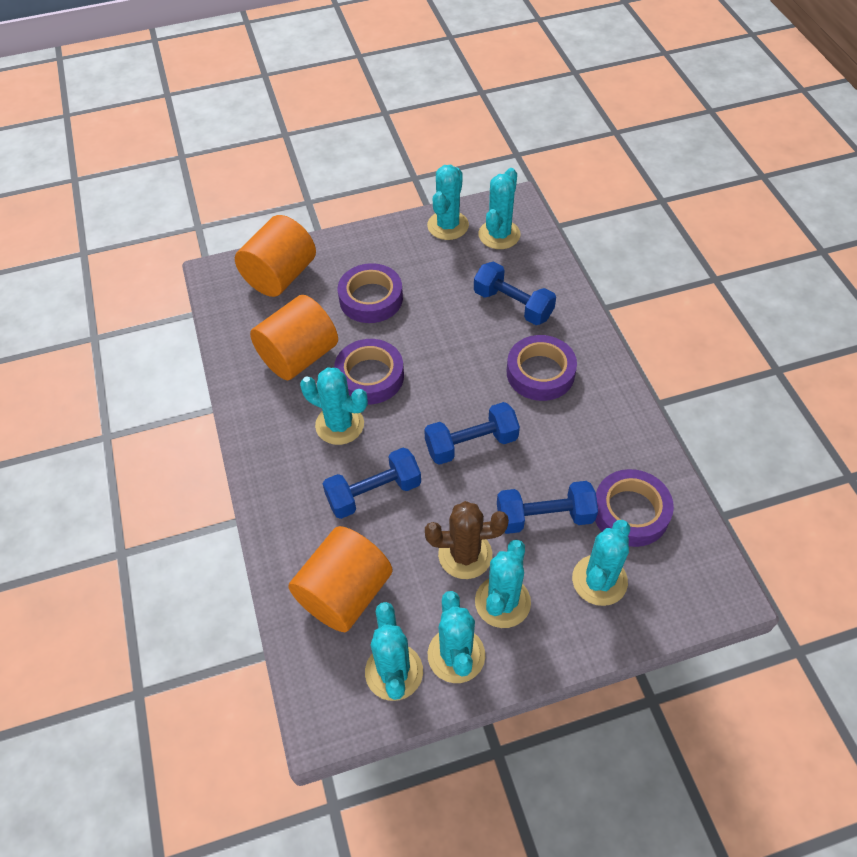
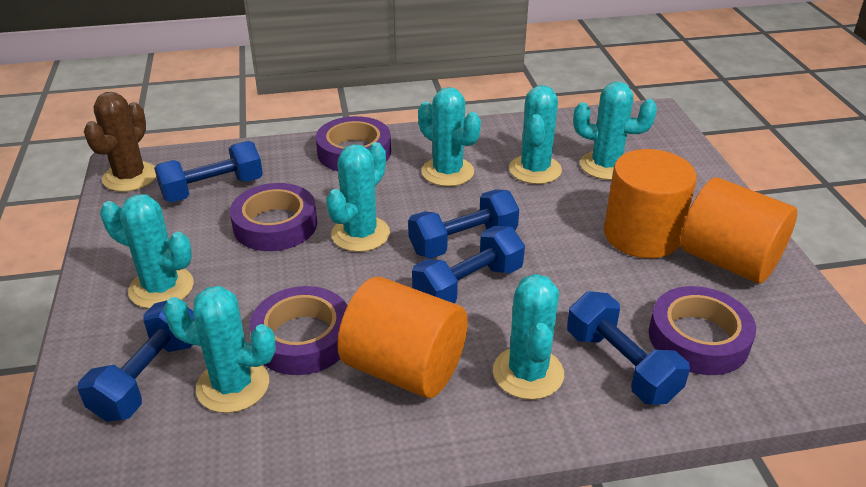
blue dumbbell: [323,448,421,519] [424,402,520,465] [474,262,556,325] [497,481,598,534] = 4 -> [78,300,194,422] [154,141,263,202] [408,189,519,259] [412,226,525,303] [567,291,690,405] = 5

